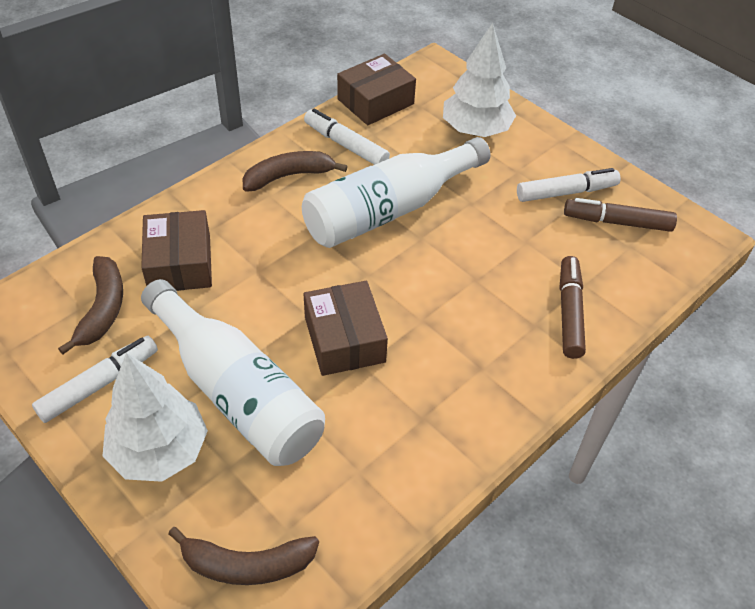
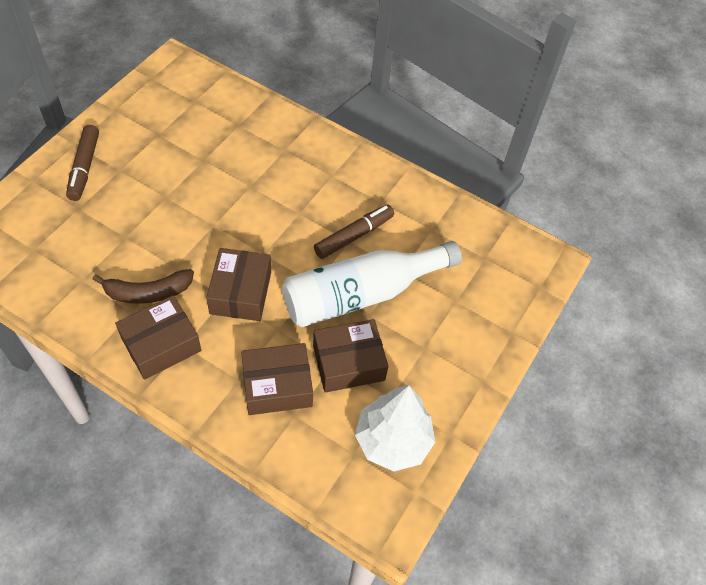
brown banana: [58,256,123,354] [168,527,319,585] [243,151,348,192] = 3 -> [92,269,194,304] = 1
brown box: [141,210,212,291] [304,281,388,376] [337,54,416,125] = 3 -> [115,295,201,380] [206,248,271,321] [241,343,313,415] [313,319,388,393] = 4
white bottle: [141,279,325,466] [302,137,490,248] = 2 -> [282,241,462,327] = 1
white marker: [32,336,158,423] [304,109,390,165] [517,168,621,202] = 3 -> none = 0
white tree: [103,353,208,482] [443,23,516,137] = 2 -> [355,385,435,471] = 1

